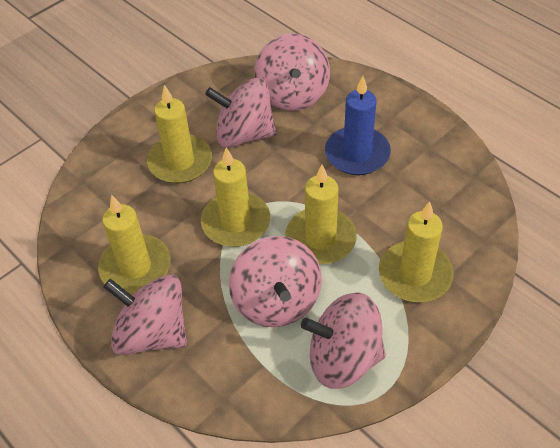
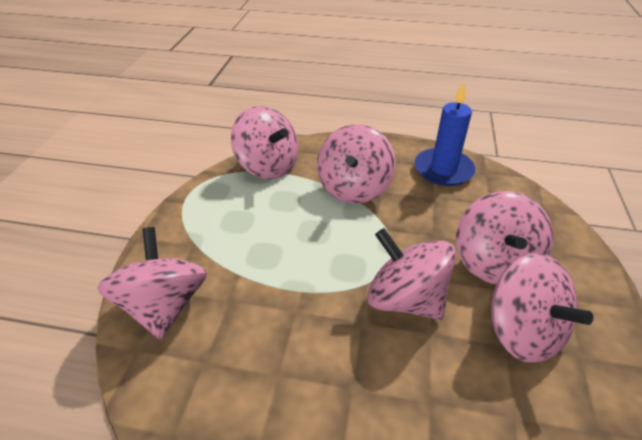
pink spinning top: [103,275,187,355] [205,78,277,148] [229,236,322,327] [254,34,330,111] [301,292,386,389] = 5 -> [97,227,207,340] [231,106,298,179] [317,124,396,204] [367,228,456,320] [456,191,553,284] [490,253,593,363] = 6
yellow candle: [98,195,171,294] [147,85,212,184] [201,148,270,247] [285,165,357,264] [379,201,454,302] = 5 -> none = 0

